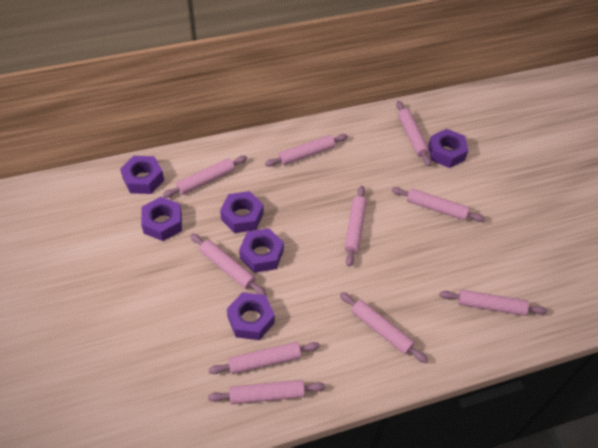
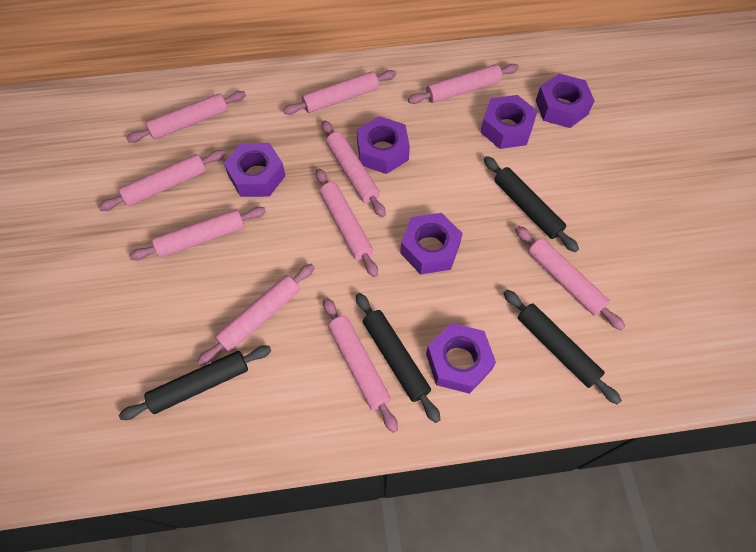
black rolling pin: none = 0 -> [119,346,271,420] [356,293,441,423] [484,156,579,252] [504,290,622,405] = 4

